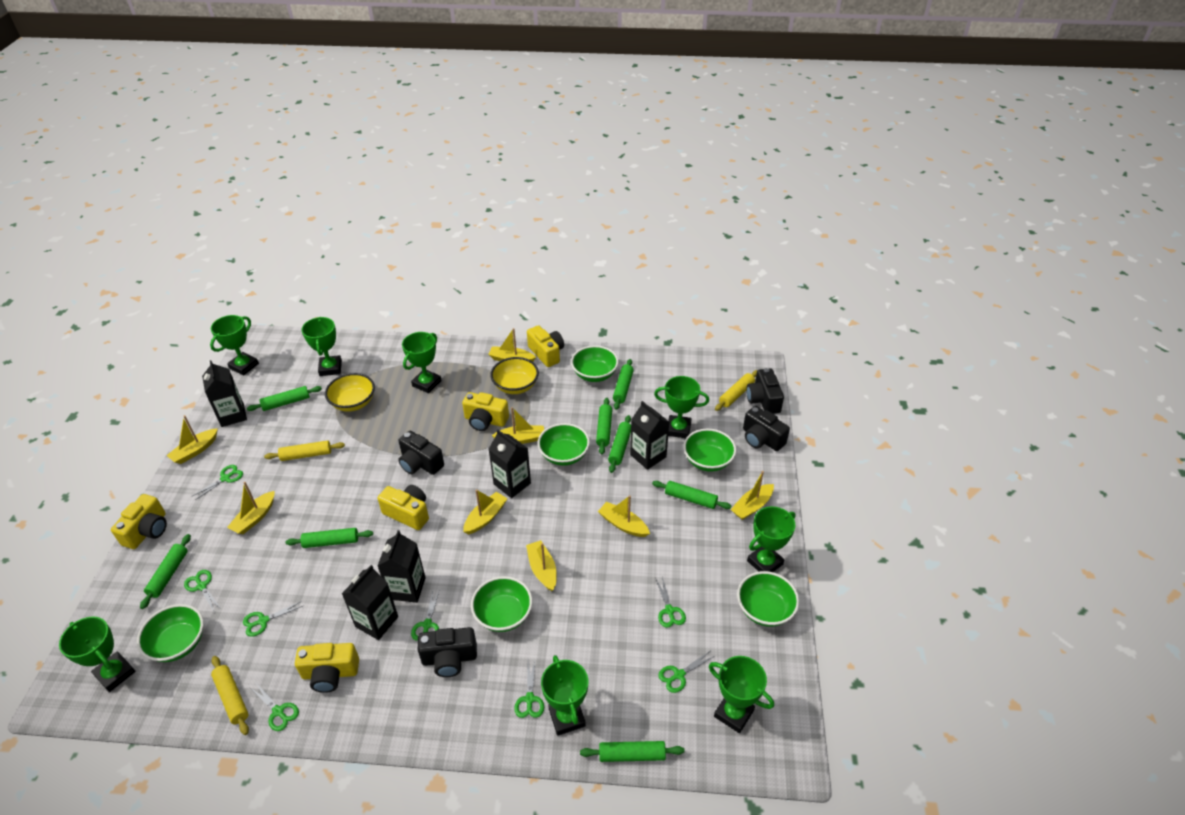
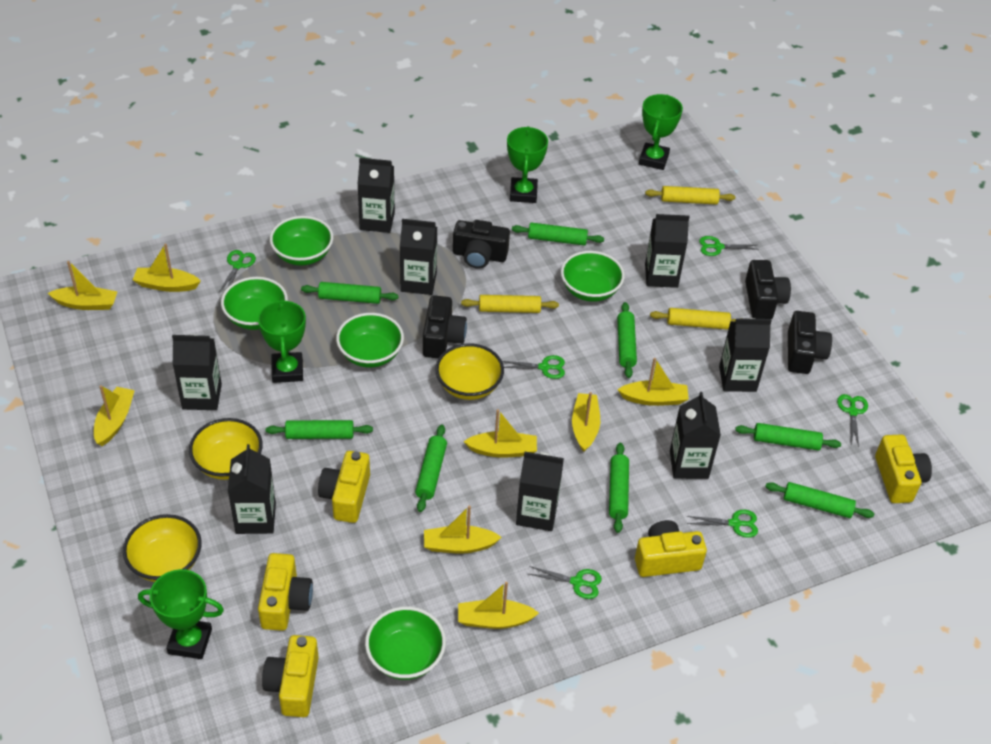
black carton: [202,360,247,427] [342,565,398,640] [378,530,426,603] [489,430,531,498] [630,401,669,470] = 5 -> [172,334,222,410] [228,444,276,534] [358,158,395,233] [400,219,437,295] [516,452,564,531] [645,214,689,288] [670,392,721,479] [719,318,772,392] = 8
green bowl: [137,604,204,662] [471,576,532,632] [538,423,590,466] [571,345,619,382] [683,429,736,472] [737,571,799,627] = 6 -> [221,277,288,330] [270,216,333,265] [336,313,404,368] [365,606,446,680] [561,251,625,302] = 5
green scissors: [184,570,222,613] [193,465,243,500] [243,601,302,637] [250,683,299,731] [411,589,440,640] [514,660,544,718] [656,577,686,628] [658,651,715,693] = 8 -> [219,250,256,292] [502,355,565,379] [529,566,602,599] [687,510,758,538] [699,236,759,256] [837,394,868,447] = 6
green trophy: [59,617,136,692] [210,315,259,376] [301,317,342,376] [402,332,442,393] [541,655,588,736] [654,376,709,438] [709,656,774,733] [747,506,796,572] = 8 -> [138,569,224,659] [258,299,306,383] [507,126,548,203] [639,94,683,170] = 4
yellow bowl: [325,373,375,412] [490,357,539,394] = 2 -> [123,514,202,582] [189,418,263,480] [435,343,504,400] = 3

